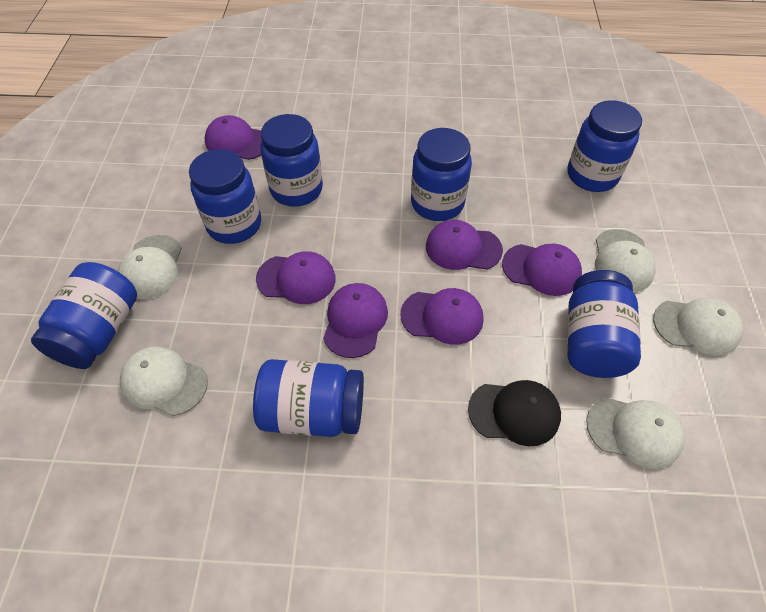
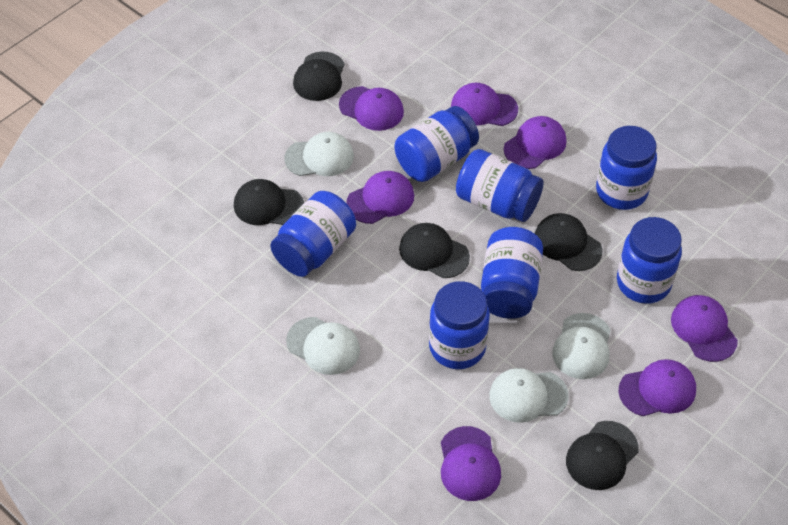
black cap: [468,380,561,446] = 1 -> [234,179,304,225] [293,52,345,101] [399,223,470,278] [534,213,602,271] [566,421,639,490] = 5
purple cap: [205,115,262,160] [256,251,336,304] [323,283,388,358] [400,288,484,345] [426,220,503,270] [502,244,582,296] = 6 -> [339,86,404,131] [346,171,414,224] [441,426,501,501] [451,83,518,126] [504,116,566,169] [618,359,696,416] [671,295,738,362] = 7
white cap: [118,235,182,300] [120,346,208,416] [586,398,685,469] [595,229,656,293] [653,298,743,356] = 5 -> [284,132,354,176] [286,317,360,375] [489,368,569,423] [552,313,611,379] = 4

